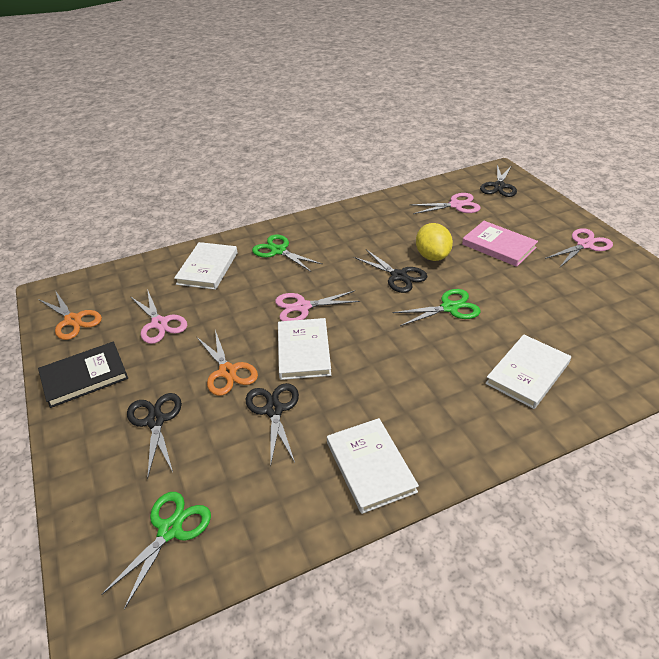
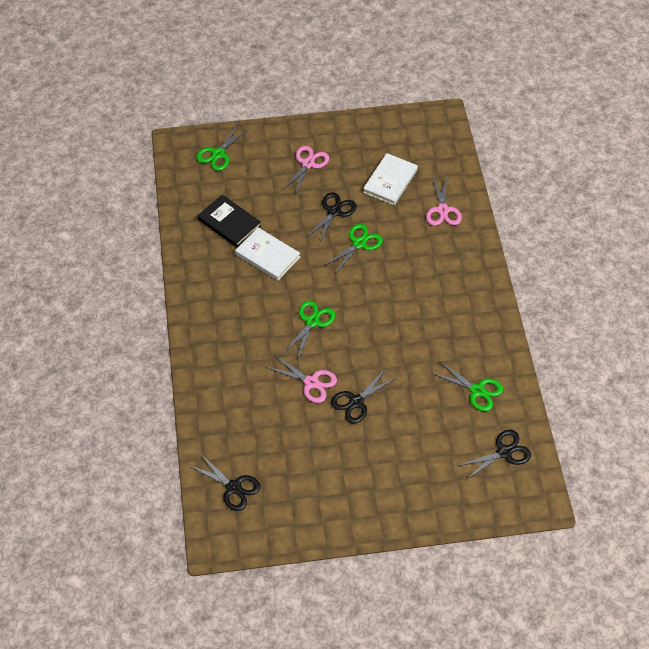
green scissors: [101,492,211,610] [252,235,322,272] [393,289,481,326] = 3 -> [196,125,249,171] [283,301,335,358] [324,224,383,275] [431,362,503,411] = 4
orange scissors: [38,290,102,340] [197,330,258,396] = 2 -> none = 0
pink book: [462,221,538,267] = 1 -> none = 0
pink scissors: [130,289,187,344] [275,290,360,321] [409,193,481,214] [545,228,613,267] = 4 -> [266,355,337,403] [282,146,329,195] [426,176,462,226] = 3
white book: [174,242,238,290] [278,318,331,380] [327,418,419,514] [485,335,571,409] = 4 -> [235,227,300,281] [363,153,418,205] = 2
yellow lemon: [416,223,453,261] = 1 -> none = 0

